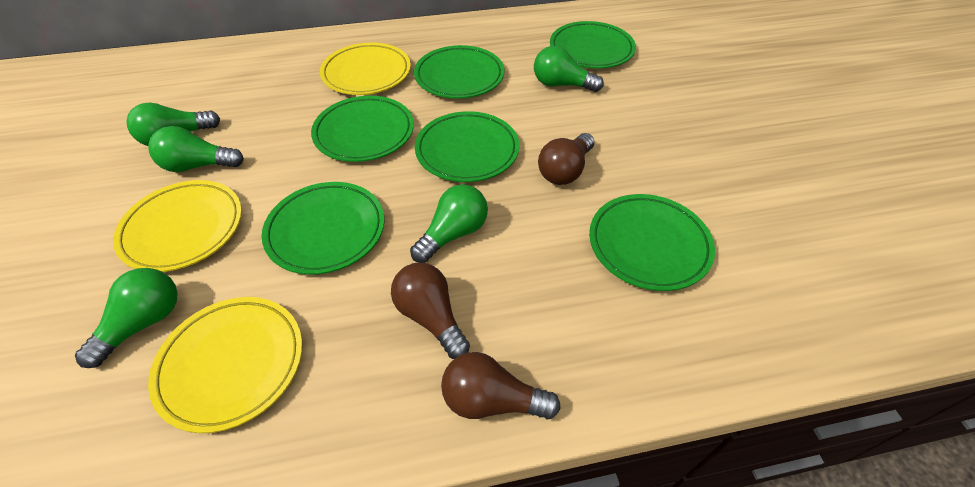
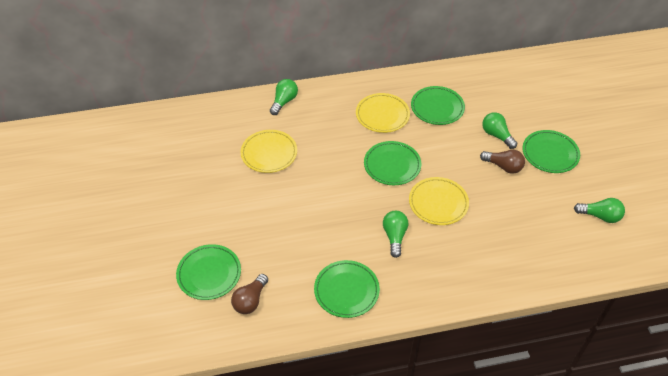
brown light bulb: [391,263,470,359] [441,352,561,419] [538,133,594,185] = 3 -> [231,274,268,314] [480,150,525,174] = 2
green light bulb: [75,268,178,368] [126,103,220,146] [148,126,244,172] [410,184,488,263] [534,46,604,92] = 5 -> [270,79,298,115] [383,211,408,258] [482,112,517,149] [574,198,625,223] = 4
green plate: [261,182,385,275] [311,96,414,162] [414,45,504,99] [415,111,519,182] [550,21,636,69] [589,194,715,291] = 6 -> [176,244,241,300] [314,260,380,318] [364,141,421,185] [411,86,465,125] [522,130,580,173] = 5

